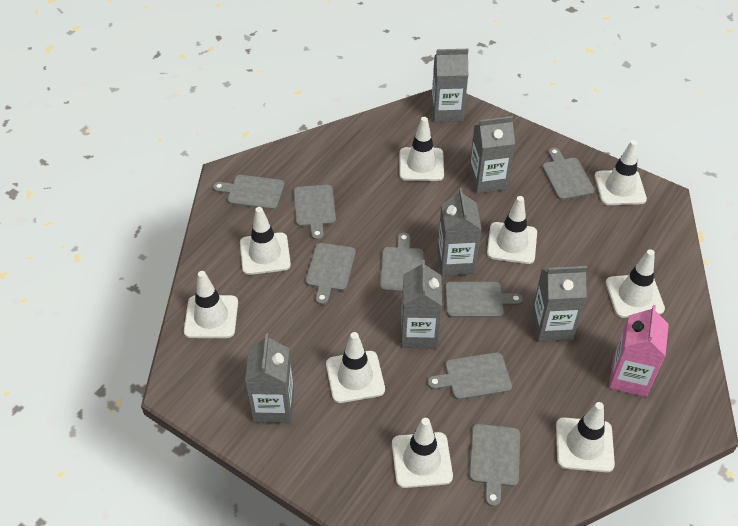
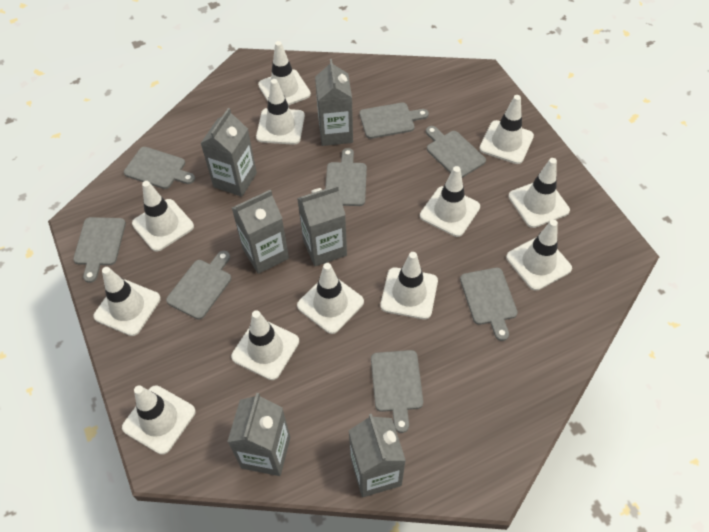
pink carton: [609,305,669,397] = 1 -> none = 0
white traffic cone: [184,271,238,338] [240,207,291,275] [326,332,385,403] [392,418,453,488] [399,117,444,181] [487,196,537,264] [556,402,615,472] [595,140,647,205] [606,249,665,318] = 9 -> [94,267,161,336] [122,385,196,455] [132,181,194,252] [231,310,299,380] [256,79,305,145] [258,41,311,106] [297,263,364,334] [380,252,438,319] [420,166,480,237] [479,95,534,164] [506,220,572,291] [509,158,570,228] = 12

